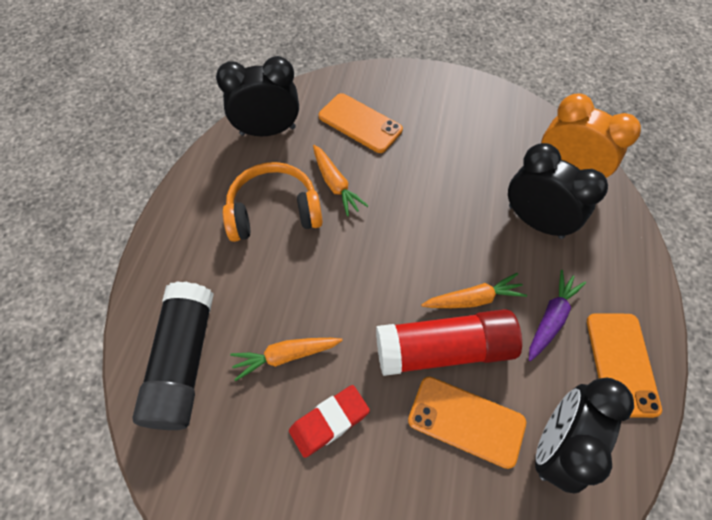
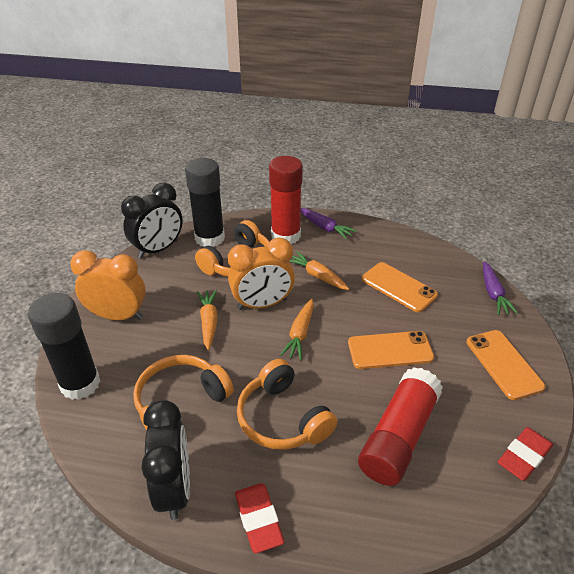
black clock: [216,56,299,136] [508,143,608,239] [535,378,634,494] = 3 -> [121,183,183,259] [141,400,190,520] = 2
black glue stick: [132,281,214,430] = 1 -> [28,293,100,400] [185,158,225,247] = 2
orange clock: [541,94,641,178] = 1 -> [70,250,146,320] [228,238,295,310] = 2
orange headphones: [223,162,323,242] = 1 -> [133,355,234,430] [195,220,269,277] [237,359,337,450] = 3
purple carrot: [529,270,586,361] = 1 -> [301,208,357,240] [483,261,518,315] = 2
red eraser: [289,385,370,458] = 1 -> [235,483,284,553] [498,427,553,481] = 2
red glue stick: [376,309,522,376] = 1 -> [269,156,303,244] [358,367,443,486] = 2

